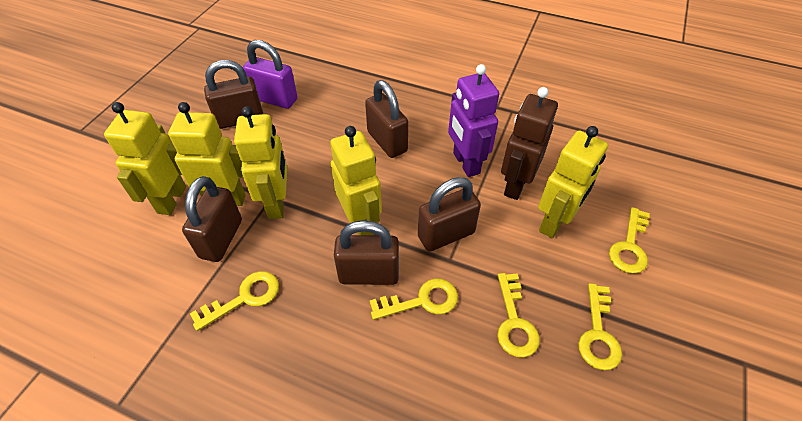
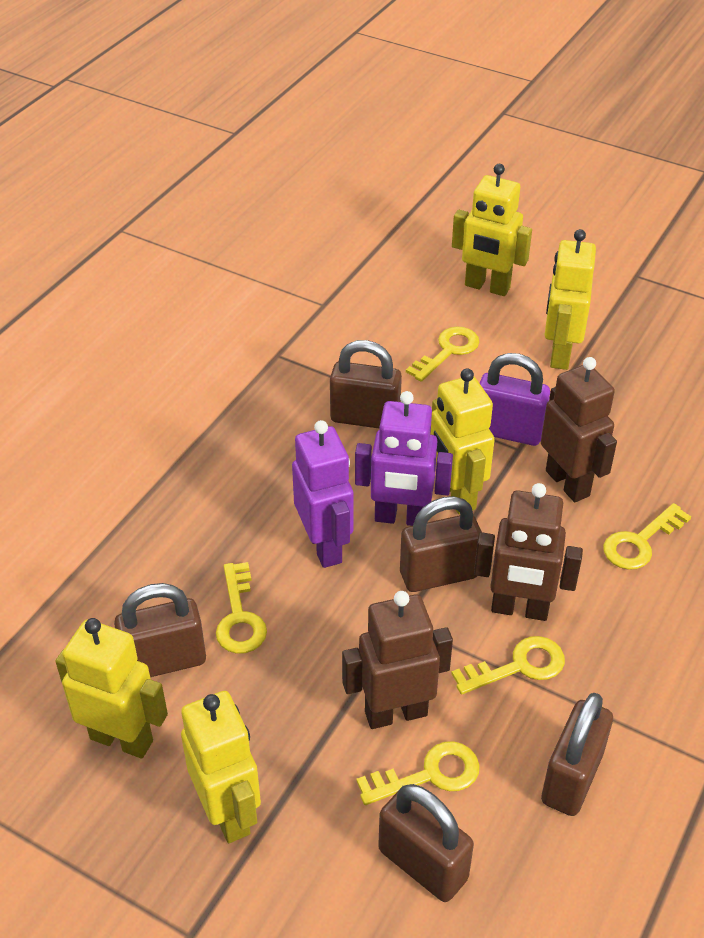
brown robot: [501,87,558,200] = 1 -> [342,591,453,729] [474,483,583,621] [541,357,617,502] = 3
purple robot: [448,64,499,177] = 1 -> [292,420,354,568] [355,391,453,526] = 2

